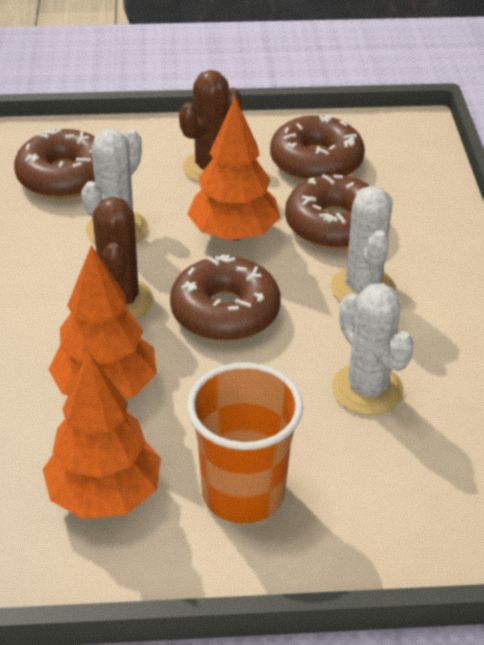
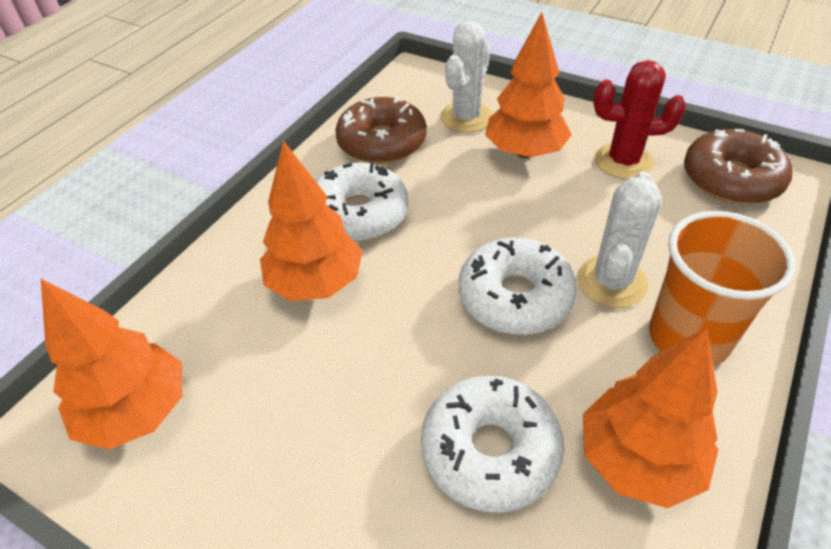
brown cactus: [93,197,154,319] [179,70,242,183] = 2 -> none = 0
brown donut: [14,128,95,199] [170,254,281,341] [270,114,365,181] [285,174,370,249] = 4 -> [335,97,427,164] [684,129,793,204] = 2
orange tree: [42,351,161,519] [48,245,157,399] [187,97,280,241] = 3 -> [41,279,182,450] [260,141,362,301] [485,12,572,158] [583,328,718,508] = 4
red cactus: none = 0 -> [593,60,686,179] = 1
white cactus: [81,129,148,243] [331,186,396,302] [332,283,414,415] = 3 -> [440,21,493,133] [577,171,662,308] = 2
white donut: none = 0 -> [316,162,408,242] [421,376,564,513] [459,238,577,335] = 3

